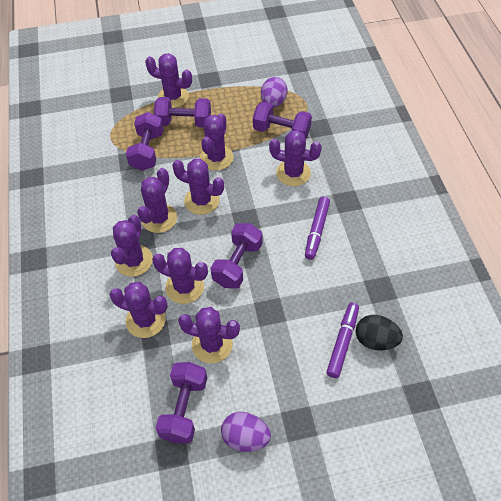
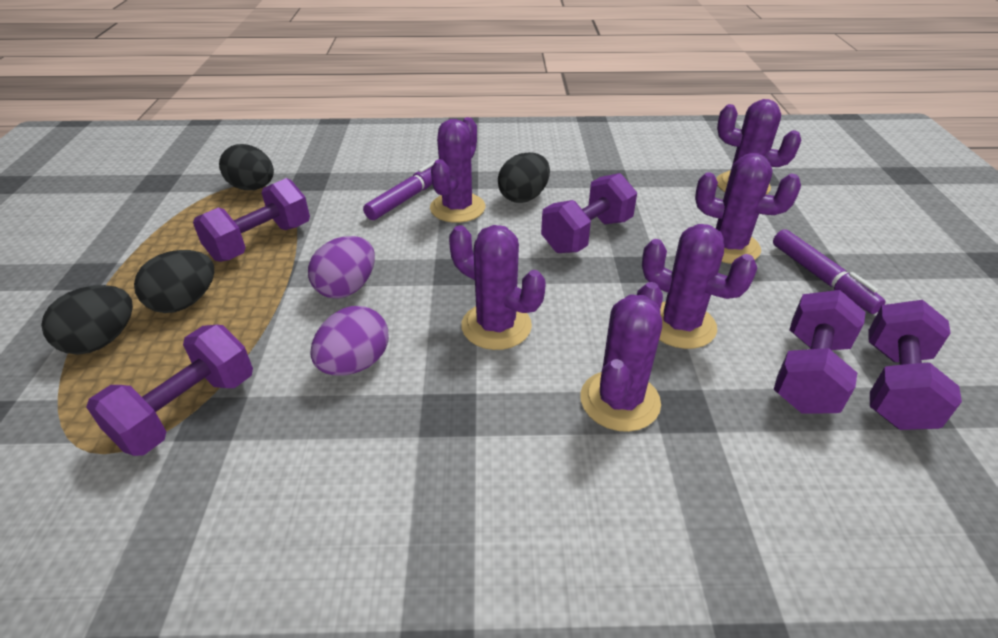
black egg: [356,315,403,351] = 1 -> [41,285,133,354] [134,250,214,313] [219,144,274,190] [498,152,550,203] = 4
purple cactus: [110,282,168,338] [111,215,153,277] [137,168,177,233] [145,53,192,108] [152,248,208,304] [172,159,224,215] [178,307,240,363] [200,113,234,171] [269,130,322,186] = 9 -> [430,117,485,223] [449,225,546,350] [580,282,663,432] [642,224,757,349] [695,153,801,264] [716,99,801,195] = 6

